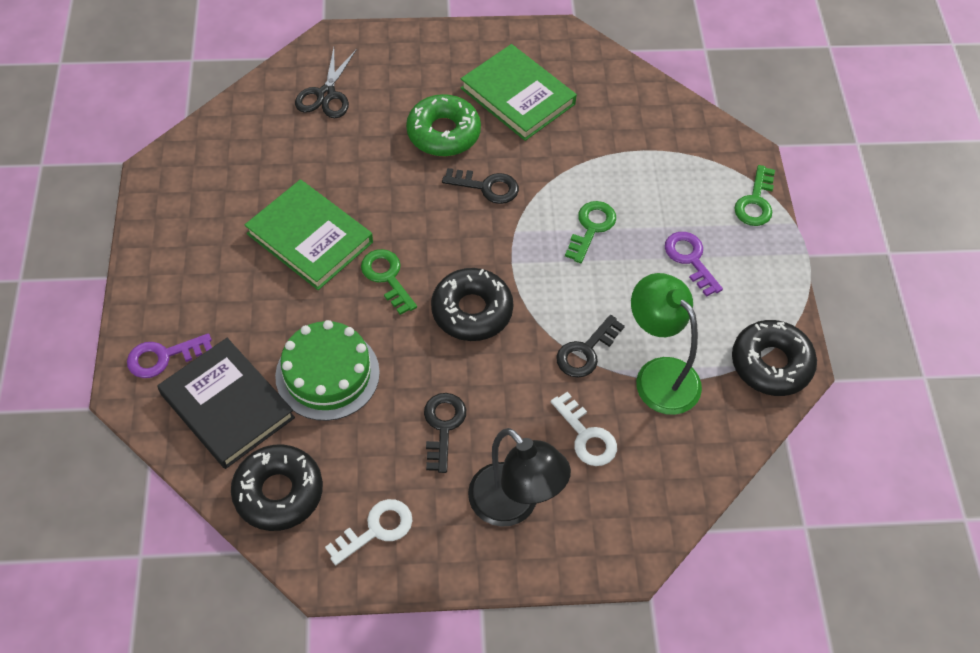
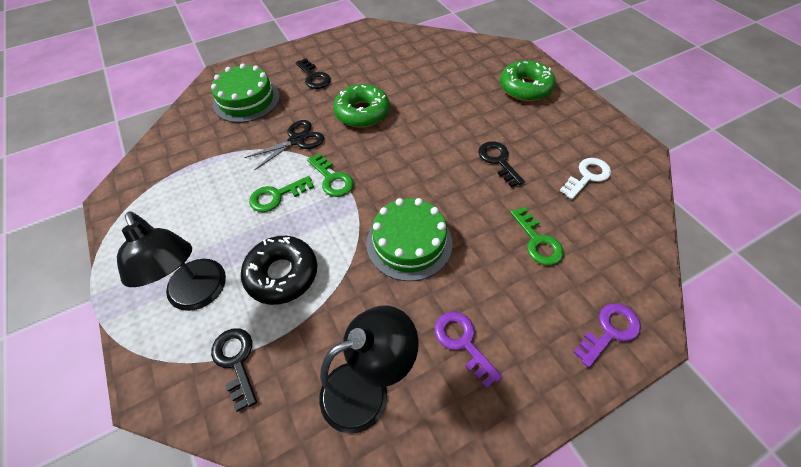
black book: [157,338,295,469] = 1 -> none = 0
black donut: [231,444,323,531] [431,268,514,341] [732,320,817,396] = 3 -> [241,236,317,305] = 1
black lamp: [468,428,571,527] = 1 -> [117,211,226,311] [319,305,419,434] = 2
green book: [245,179,373,290] [461,44,577,141] = 2 -> none = 0
green cake: [275,320,380,421] = 1 -> [211,63,280,123] [366,198,452,281] = 2
green donut: [406,94,481,156] = 1 -> [333,84,390,128] [500,60,555,101] = 2
green lamp: [631,273,702,415] = 1 -> none = 0
white key: [325,499,413,565] [551,392,617,466] = 2 -> [560,158,611,199] = 1

